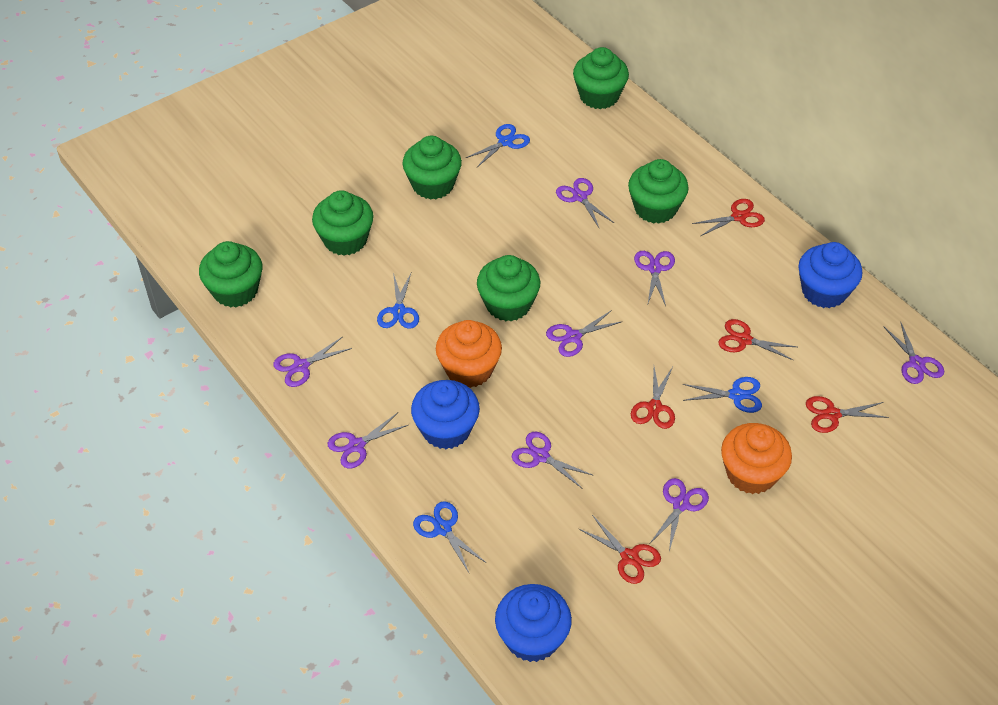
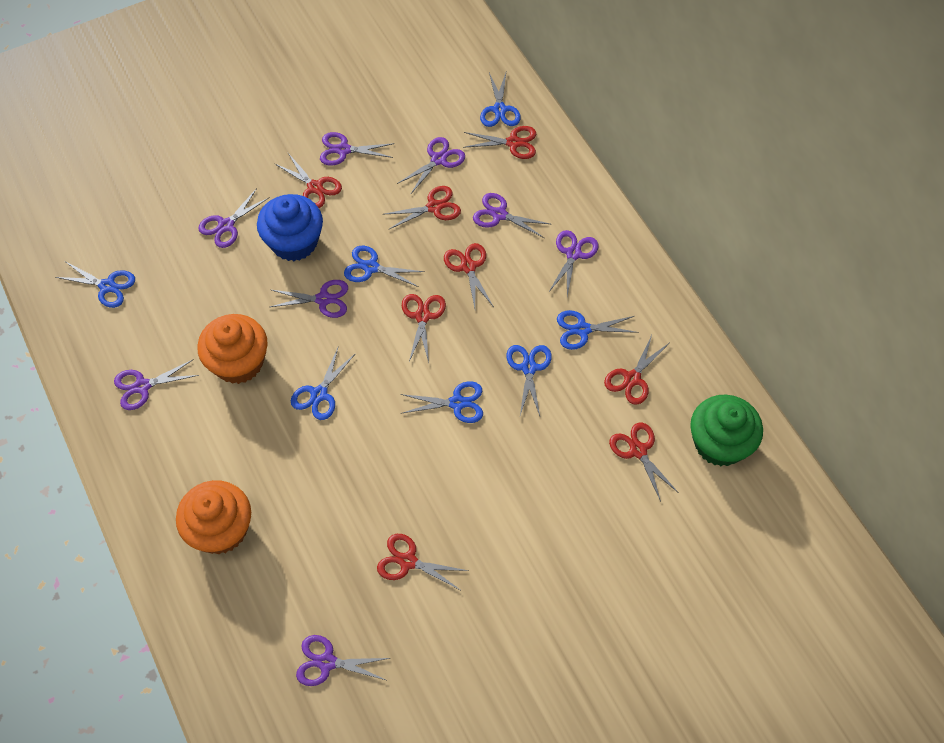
blue cupcake: [411,380,480,449] [495,584,572,662] [798,242,862,308] = 3 -> [257,194,323,261] = 1
blue scissors: [377,273,419,329] [413,501,485,573] [466,124,530,167] [682,377,762,413] = 4 -> [55,262,135,308] [291,348,356,420] [344,246,425,287] [401,381,483,423] [480,73,521,127] [506,345,552,416] [557,310,639,350] = 7
green cupcake: [199,241,262,308] [312,190,374,256] [402,136,462,200] [477,255,540,322] [573,47,629,109] [628,159,689,224] = 6 -> [690,395,763,466] = 1
red scissors: [578,515,661,584] [631,367,675,429] [692,199,765,236] [718,319,797,361] [806,396,889,433] = 5 -> [274,153,342,208] [377,534,469,590] [382,186,461,229] [402,294,446,363] [444,243,494,308] [463,126,536,159] [604,335,669,405] [609,423,679,502] = 8

